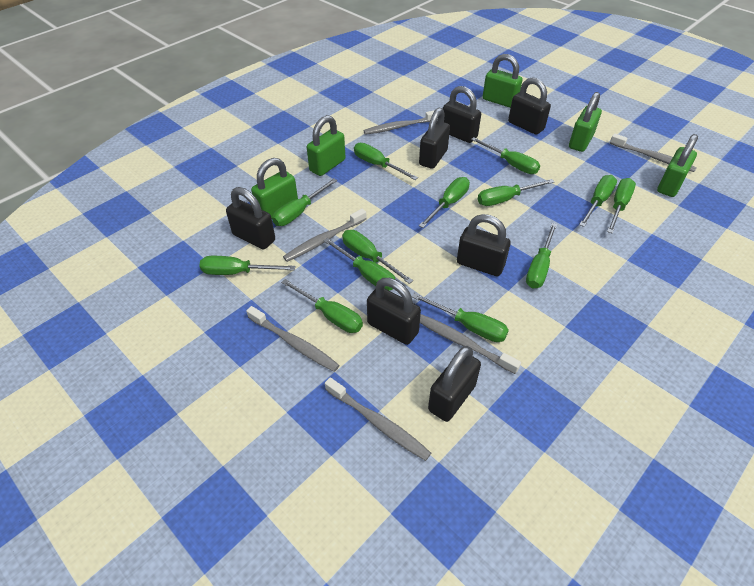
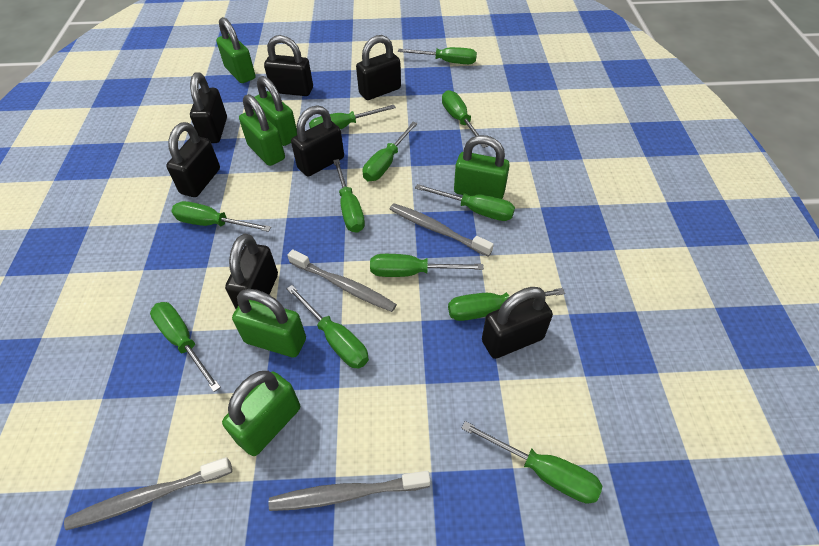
green padlock: [251,158,298,218] [307,115,346,176] [482,54,523,108] [569,92,602,152] [657,134,698,197] = 5 -> [216,17,255,83] [222,371,300,456] [232,289,306,357] [239,94,285,166] [254,76,297,146] [454,135,510,199] = 6
green screwdriver: [199,256,295,275] [272,178,337,226] [281,279,363,333] [323,238,396,291] [342,230,413,284] [354,143,418,180] [412,293,509,342] [419,177,470,228] [471,137,540,174] [478,179,554,206] [526,223,557,289] [579,175,617,227] [607,178,636,234] = 13 -> [150,302,221,392] [171,201,271,232] [286,285,369,369] [309,105,396,129] [333,159,365,233] [363,122,418,181] [370,254,484,277] [398,47,477,64] [415,184,515,221] [442,90,488,148] [448,288,565,321] [461,421,602,503] = 12
grey toothbrush: [246,306,340,372] [283,209,367,262] [325,377,431,461] [363,110,438,135] [420,314,521,374] [610,133,697,172] = 6 -> [64,457,232,530] [269,471,431,511] [287,249,397,312] [390,203,494,257] = 4

